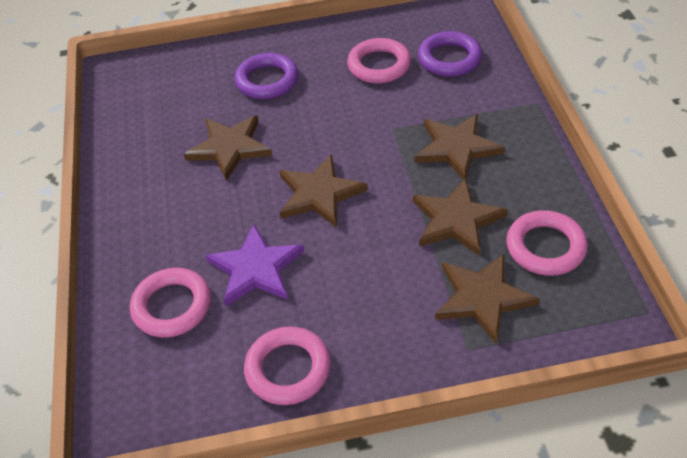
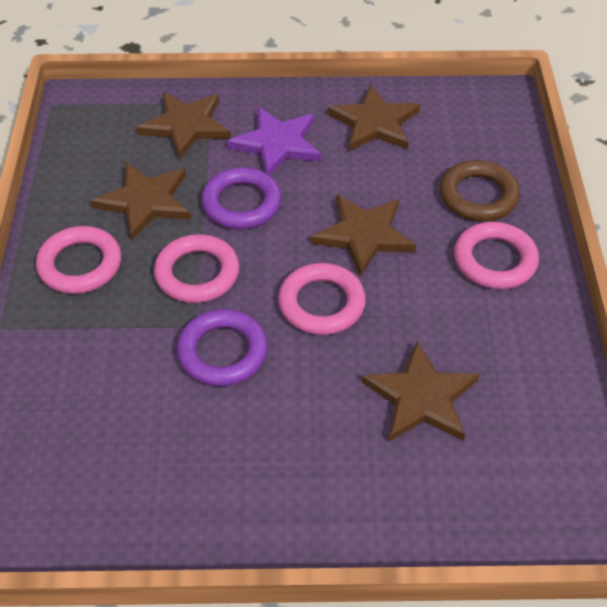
brown ring: none = 0 -> [440,160,520,221] = 1

